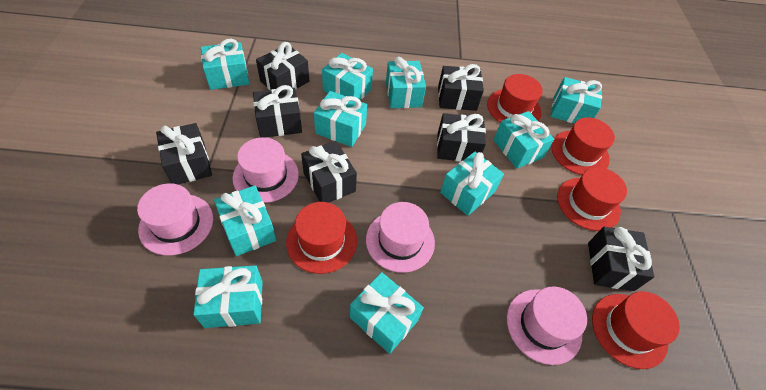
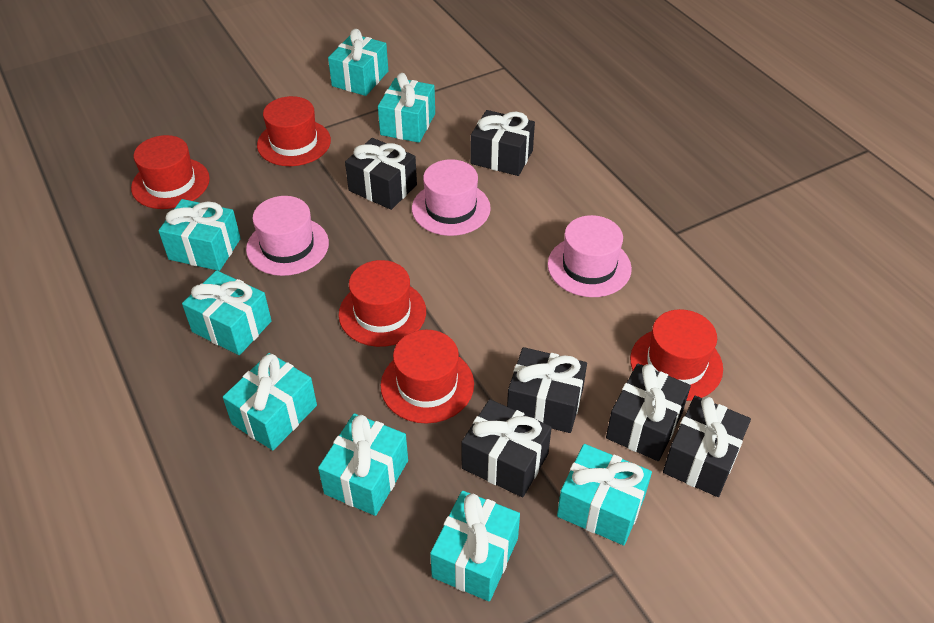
black gift: [156,123,212,184] [253,85,302,137] [256,42,309,90] [301,141,357,203] [437,113,486,162] [438,64,484,111] [588,227,655,291] = 7 -> [345,138,417,210] [461,399,552,497] [471,110,535,176] [507,347,587,433] [606,363,691,461] [663,396,751,497] = 6
pink hat: [137,183,213,255] [233,137,299,203] [366,202,435,273] [507,286,587,365] = 4 -> [246,196,329,276] [412,159,491,236] [548,215,632,297] = 3
turquoise gift: [193,265,263,328] [201,39,250,90] [214,185,276,256] [314,91,367,147] [322,53,373,100] [350,272,424,354] [386,57,426,108] [440,152,504,216] [493,111,554,169] [551,77,602,123] = 10 -> [158,199,241,271] [182,270,272,355] [223,353,317,451] [318,413,408,516] [328,29,388,96] [378,73,435,143] [430,491,520,602] [557,444,652,545] = 8

